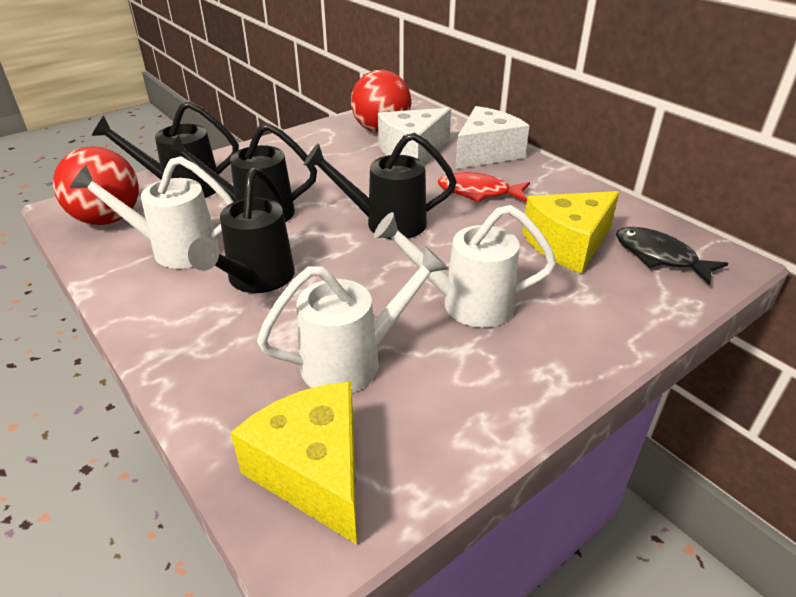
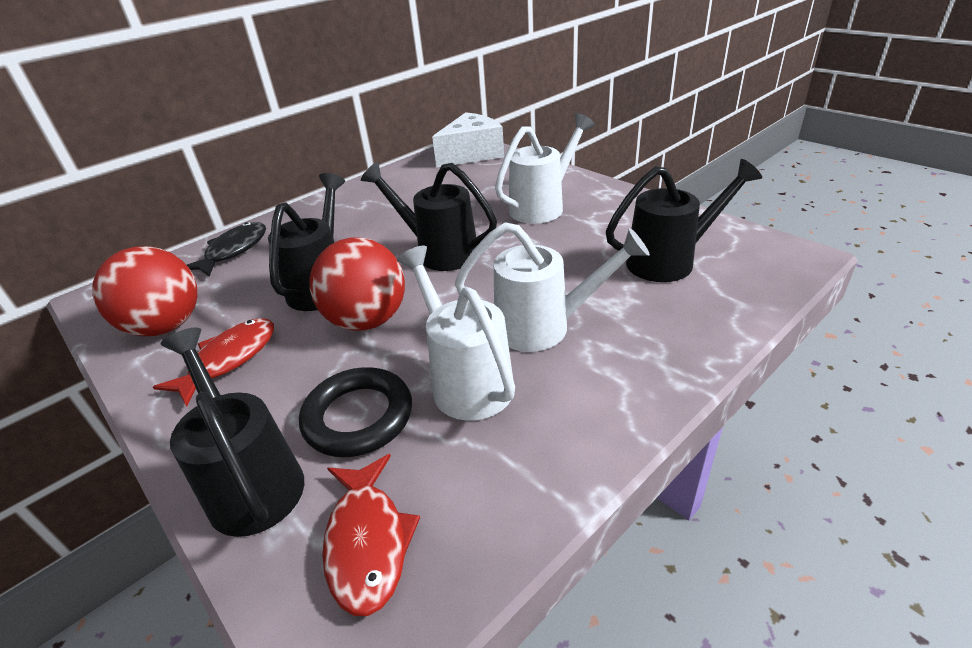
black ring: none = 0 -> [299,367,412,457] = 1
red fish: [438,172,530,202] = 1 -> [153,318,274,407] [322,454,420,616] = 2
white cheese: [378,108,451,163] [455,106,529,169] = 2 -> [432,112,504,168] = 1
yellow cheese: [230,381,357,545] [522,191,619,274] = 2 -> none = 0

